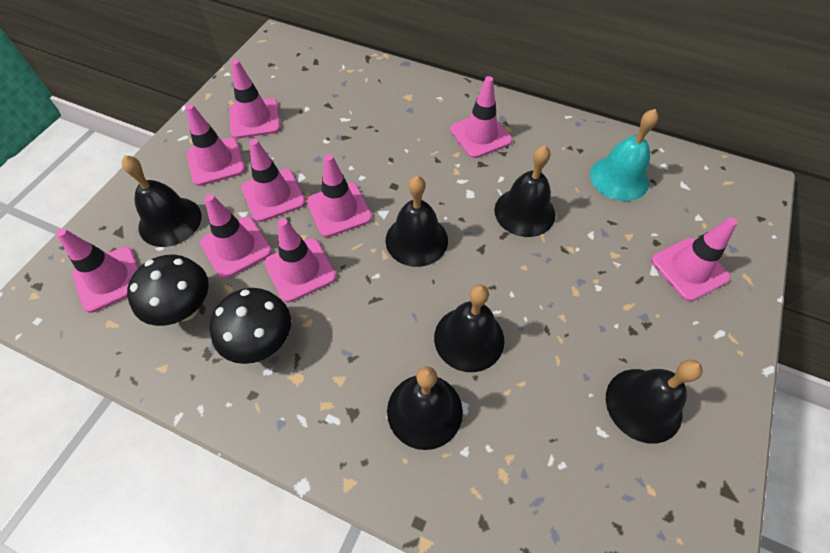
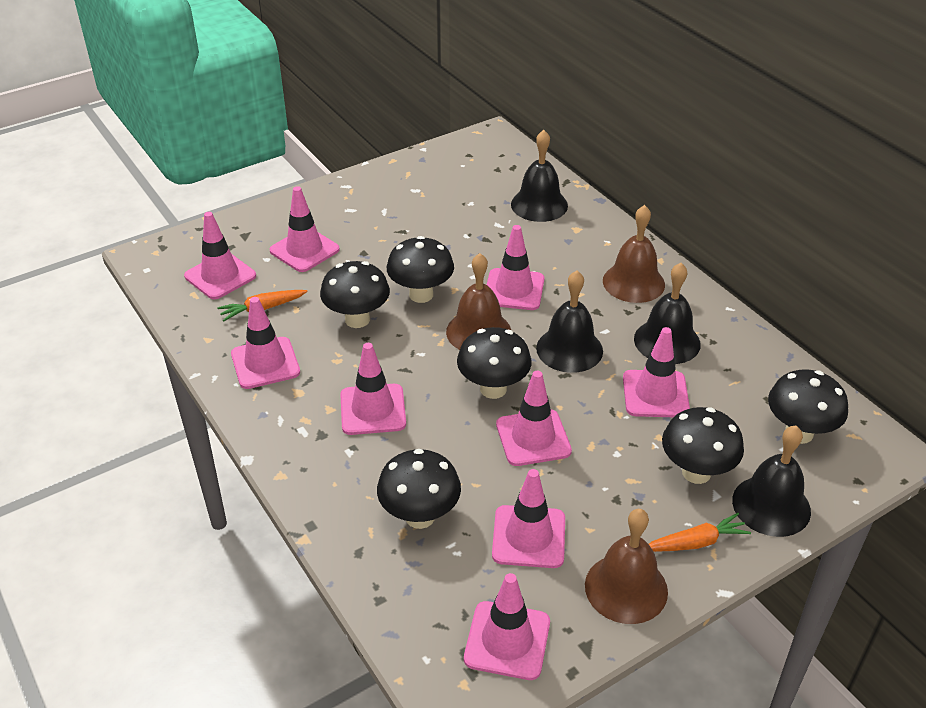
black bell: [122,155,201,247] [386,176,448,267] [387,366,463,450] [434,284,504,372] [494,145,555,237] [606,360,703,444] = 6 -> [511,130,568,222] [536,270,603,373] [634,263,701,364] [732,426,811,537] = 4
black mushroom: [127,255,209,326] [210,288,291,364] = 2 -> [320,261,390,328] [377,449,461,529] [387,236,454,303] [457,327,532,399] [662,407,744,484] [768,369,848,444] = 6
brown bell: none = 0 -> [446,253,511,350] [585,509,668,624] [603,205,665,303] = 3
orange carrot: none = 0 -> [217,290,308,321] [649,513,751,552] = 2
turquoise bell: [590,109,659,201] = 1 -> none = 0

